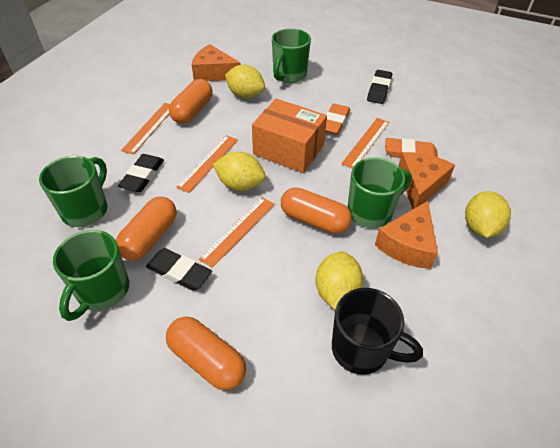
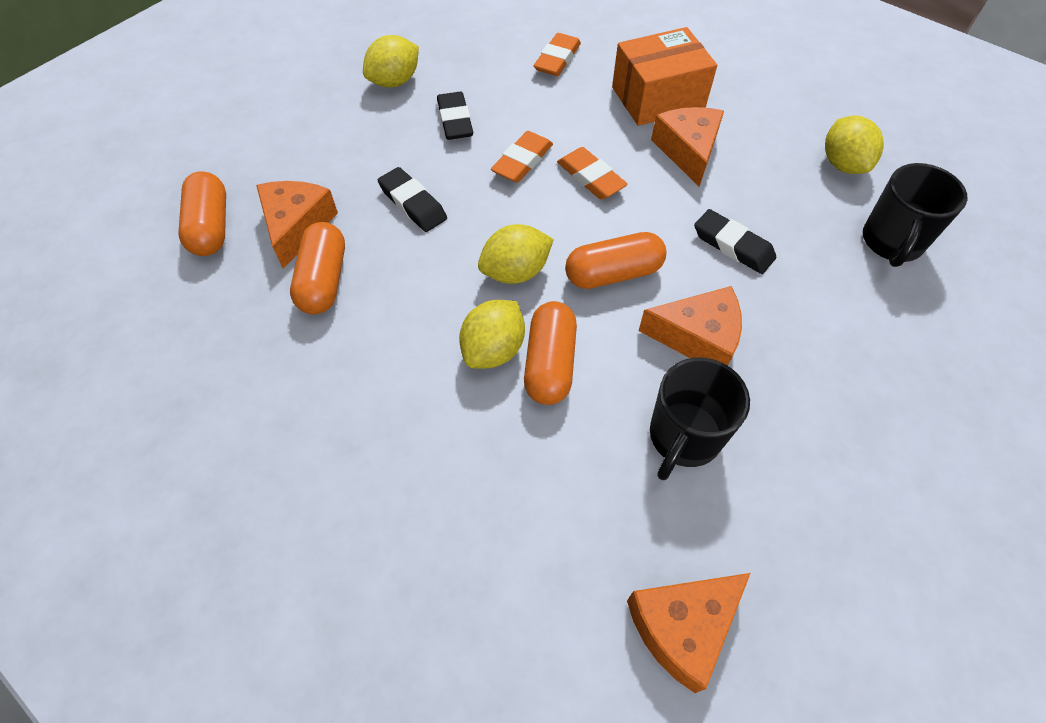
black mug: [332,288,423,375] = 1 -> [650,357,750,480] [863,163,967,267] = 2
green mug: [39,156,107,227] [53,230,129,321] [272,28,311,83] [348,157,412,228] = 4 -> none = 0
orange cheese: [192,44,241,81] [375,201,438,269] [399,152,455,209] = 3 -> [256,181,338,269] [627,573,751,693] [639,286,742,366] [651,107,724,187] = 4
orange eraser: [325,103,350,135] [385,138,438,158] = 2 -> [491,131,553,183] [534,33,581,76] [557,147,628,199] = 3
orange ruler: [121,103,170,155] [176,135,238,193] [199,197,275,268] [341,118,389,168] = 4 -> none = 0

